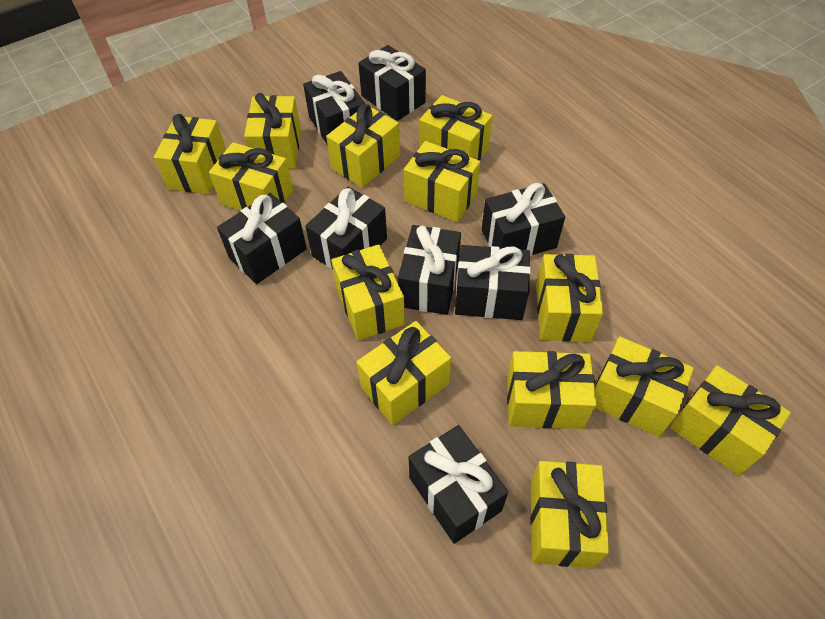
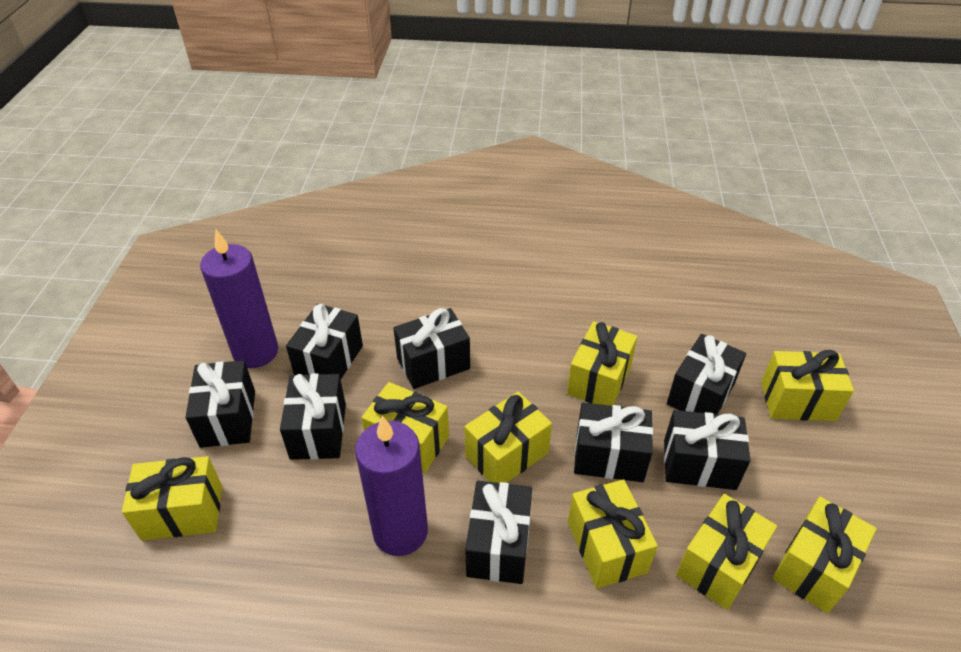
purple candle: none = 0 -> [200,230,278,368] [355,416,428,556] = 2
yellow gift: [154,114,226,194] [209,142,293,211] [244,93,301,169] [326,104,400,188] [331,244,405,341] [357,321,451,425] [404,141,480,222] [419,95,492,161] [507,351,596,429] [530,461,609,568] [536,254,603,342] [595,336,694,437] [670,365,791,476] = 13 -> [122,456,222,540] [361,382,449,473] [465,392,552,483] [567,321,637,406] [568,479,658,589] [676,494,777,610] [761,350,854,421] [772,497,877,613] = 8

